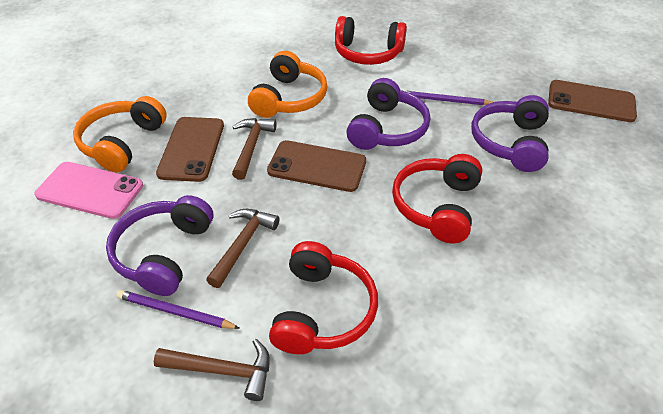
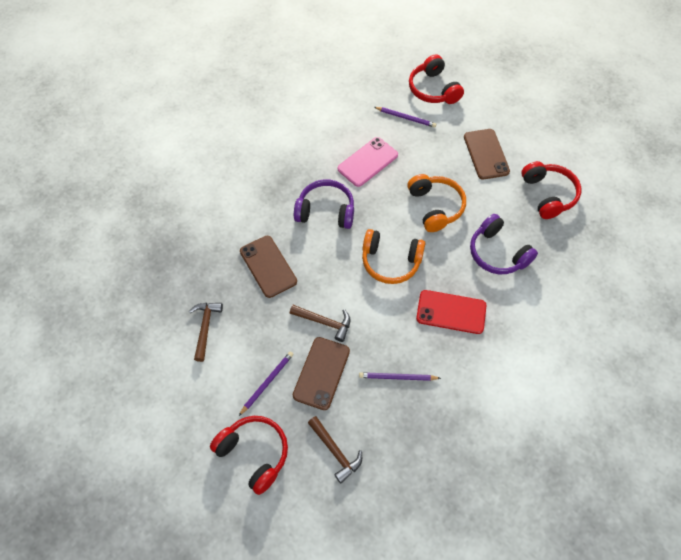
purple headphones: [106,195,213,296] [347,78,430,150] [471,95,549,172] = 3 -> [294,179,354,229] [470,214,538,274] = 2
purple pencil: [116,290,240,329] [402,90,493,105] = 2 -> [239,351,294,416] [359,372,441,381] [374,107,436,128] = 3
red phone: none = 0 -> [416,290,486,334] = 1

